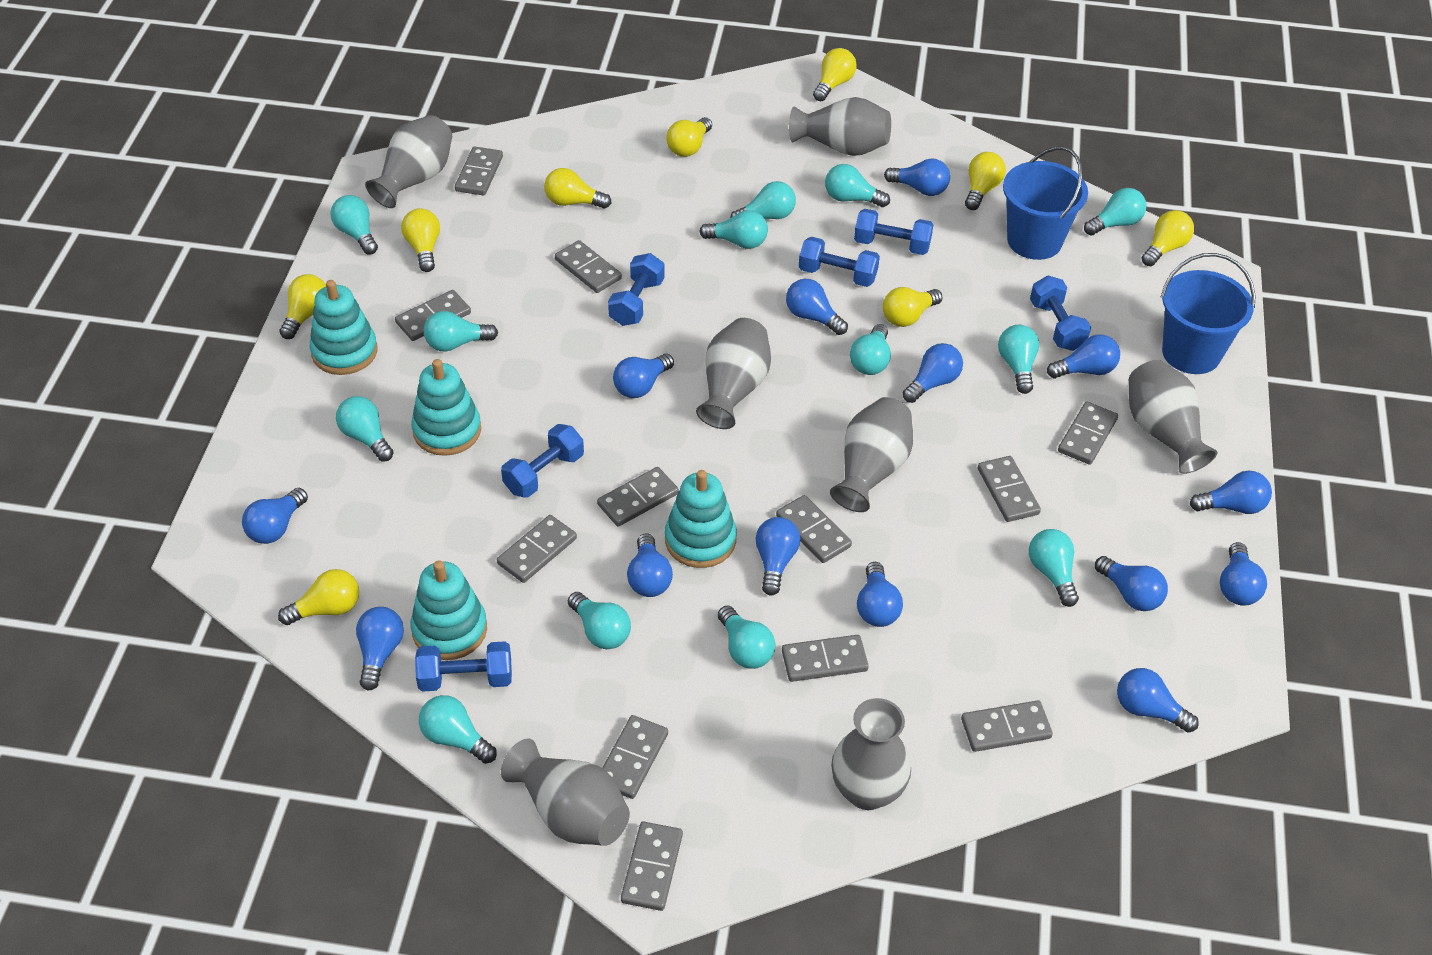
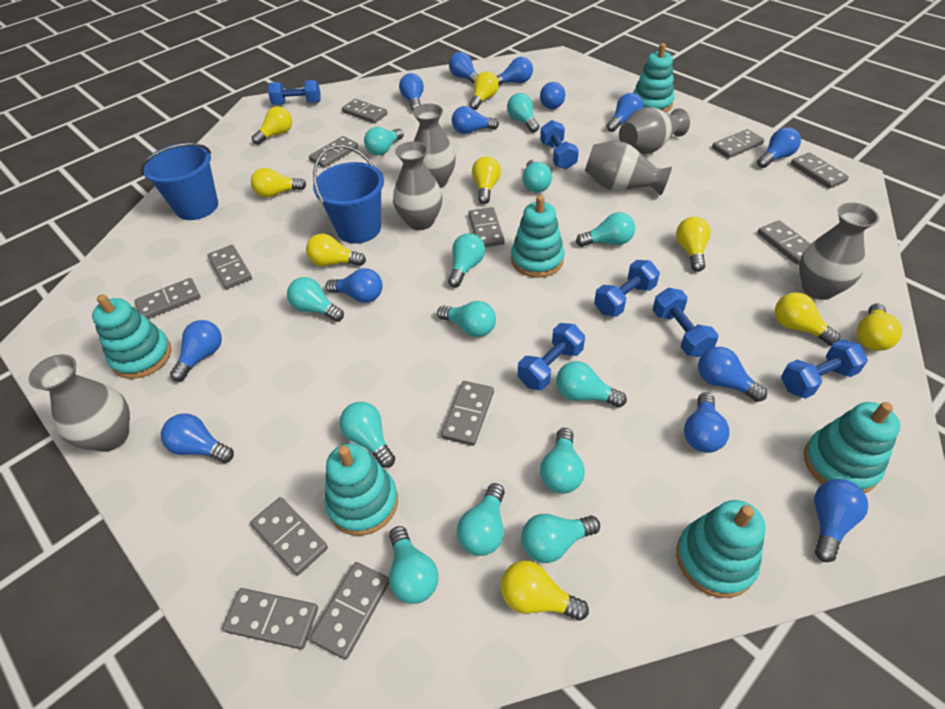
blue light bulb: [242,488,308,544] [356,607,404,691] [613,354,674,398] [627,533,673,597] [756,517,800,595] [786,279,848,335] [857,562,903,627] [884,158,950,196] [903,343,963,403] [1047,335,1120,378] [1095,556,1168,611] [1117,668,1199,733] [1190,470,1272,514] [1220,542,1267,606] = 14 -> [161,413,234,463] [170,320,222,381] [326,268,383,303] [399,73,424,111] [449,52,478,84] [452,106,499,134] [496,57,533,85] [540,82,565,109] [606,93,643,132] [684,392,729,453] [698,347,767,402] [757,127,801,168] [814,479,868,562] = 13
grey vase: [365,115,452,208] [501,738,630,846] [696,318,771,429] [789,97,891,156] [830,397,913,512] [831,698,911,810] [1129,360,1218,474] = 7 -> [29,354,130,452] [393,141,442,230] [413,104,456,188] [585,141,672,196] [619,107,690,154] [799,202,879,300] = 6
turquoise stacking toy: [309,280,378,375] [411,359,481,456] [411,560,487,660] [665,470,737,568] = 4 -> [92,294,172,379] [325,443,398,536] [511,195,564,278] [633,43,674,112] [676,500,766,598] [804,402,900,493] = 6

